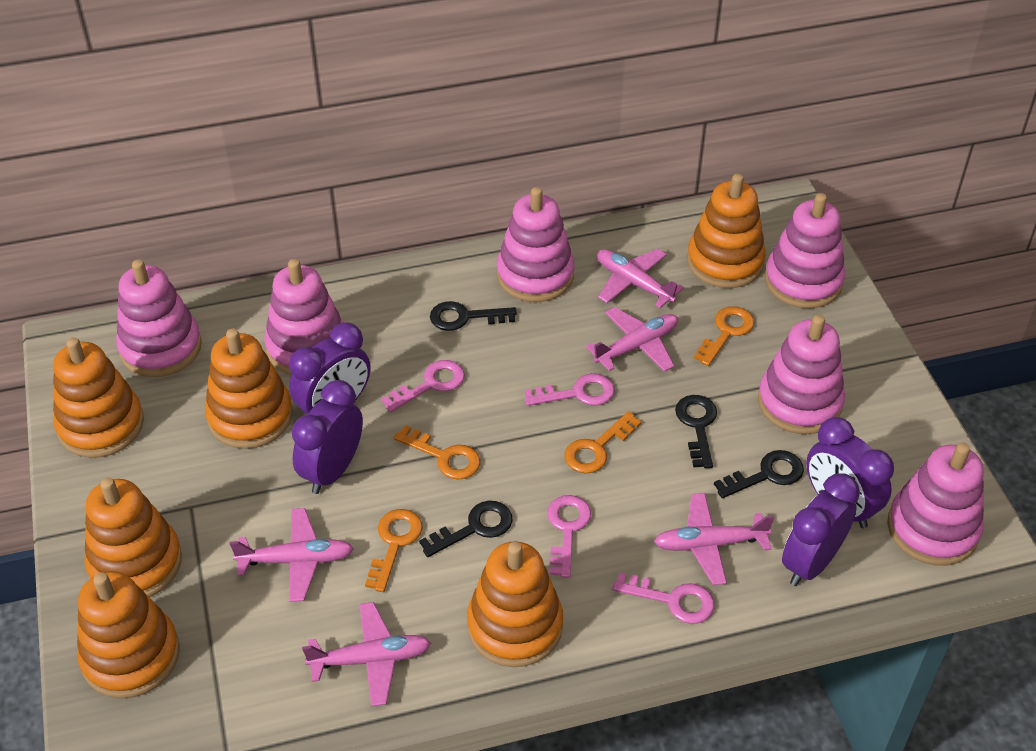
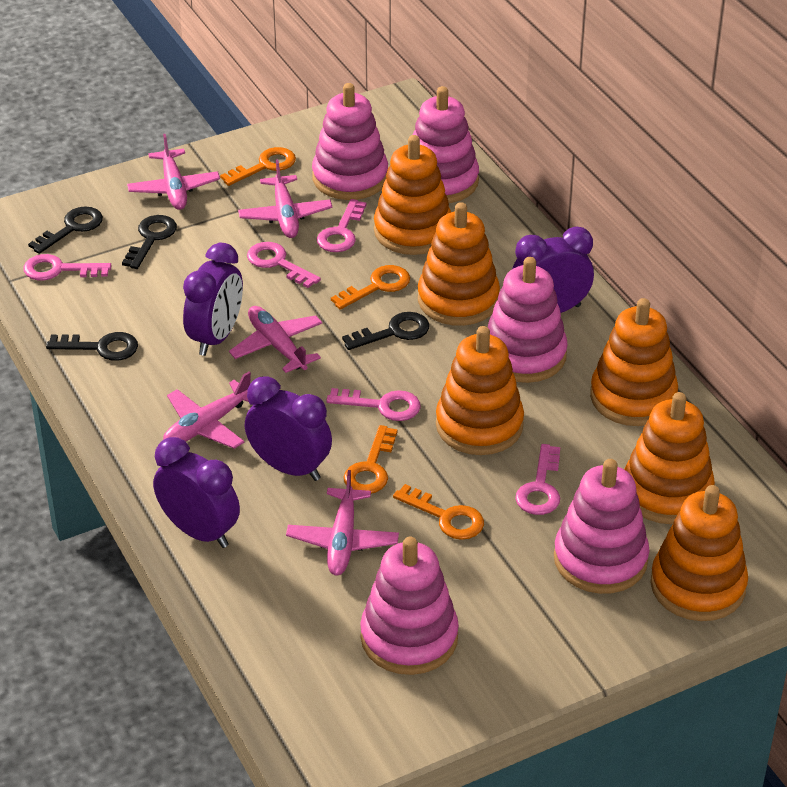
pink key: [381,360,465,412] [525,373,615,406] [547,495,591,578] [612,572,714,624] = 4 -> [23,254,112,280] [247,242,321,288] [317,199,366,252] [326,388,421,421] [515,444,560,515] = 5
pink stacking toy: [116,259,202,377] [264,259,344,375] [497,187,575,302] [758,315,845,434] [765,193,845,308] [887,443,984,566] = 6 -> [312,83,388,200] [360,537,459,675] [413,86,479,203] [488,257,568,383] [554,459,649,594] = 5

